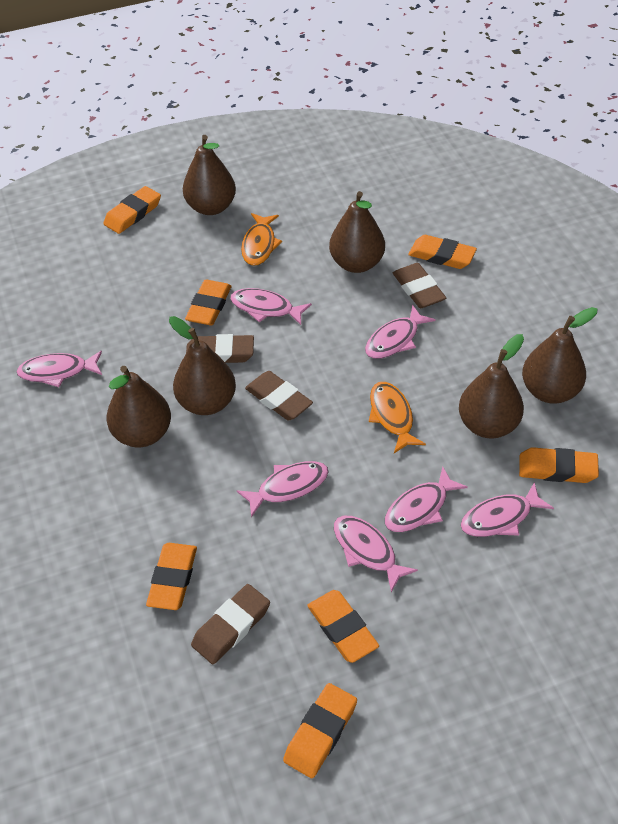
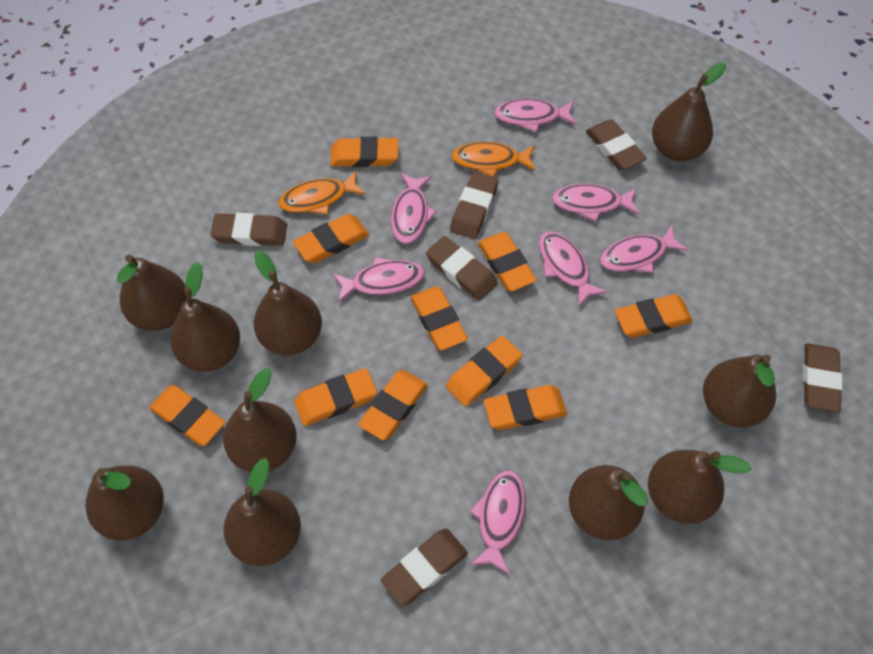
brown eraser: [186,334,254,363] [191,584,270,664] [245,371,313,420] [393,263,446,308] = 4 -> [210,213,287,246] [381,529,468,606] [426,236,498,301] [450,172,499,239] [586,120,647,170] [803,343,842,412] = 6
brown pear: [107,366,171,447] [169,316,236,415] [183,135,236,215] [329,191,385,273] [459,334,524,438] [522,307,597,403] = 6 -> [86,465,164,540] [117,255,186,331] [170,262,240,372] [223,368,297,472] [223,458,301,566] [254,250,322,356] [569,465,648,540] [648,450,752,524] [652,62,726,161] [703,354,776,427] = 10
orange eraser: [103,186,161,234] [146,543,197,610] [185,280,231,325] [283,683,357,778] [307,590,379,663] [408,235,477,269] [519,447,599,483] = 7 -> [149,385,225,446] [293,214,369,263] [294,368,377,426] [330,137,398,167] [358,370,428,440] [410,286,468,350] [446,335,523,406] [478,232,537,291] [484,385,567,430] [615,294,693,338] = 10

